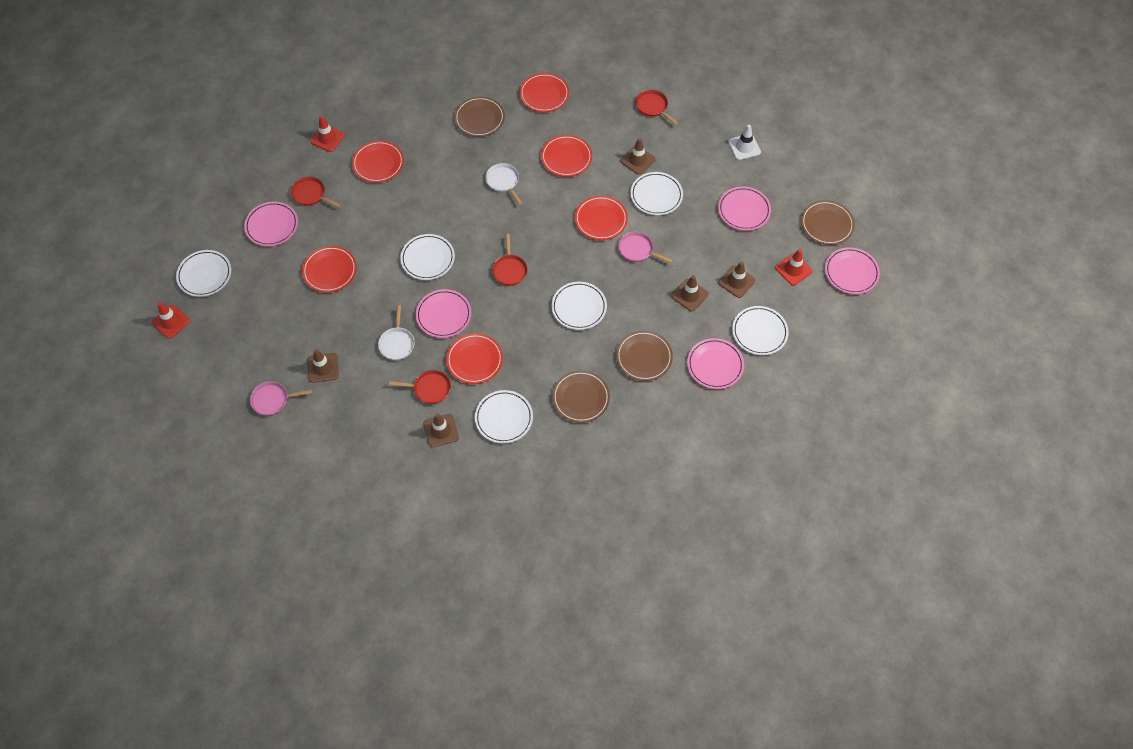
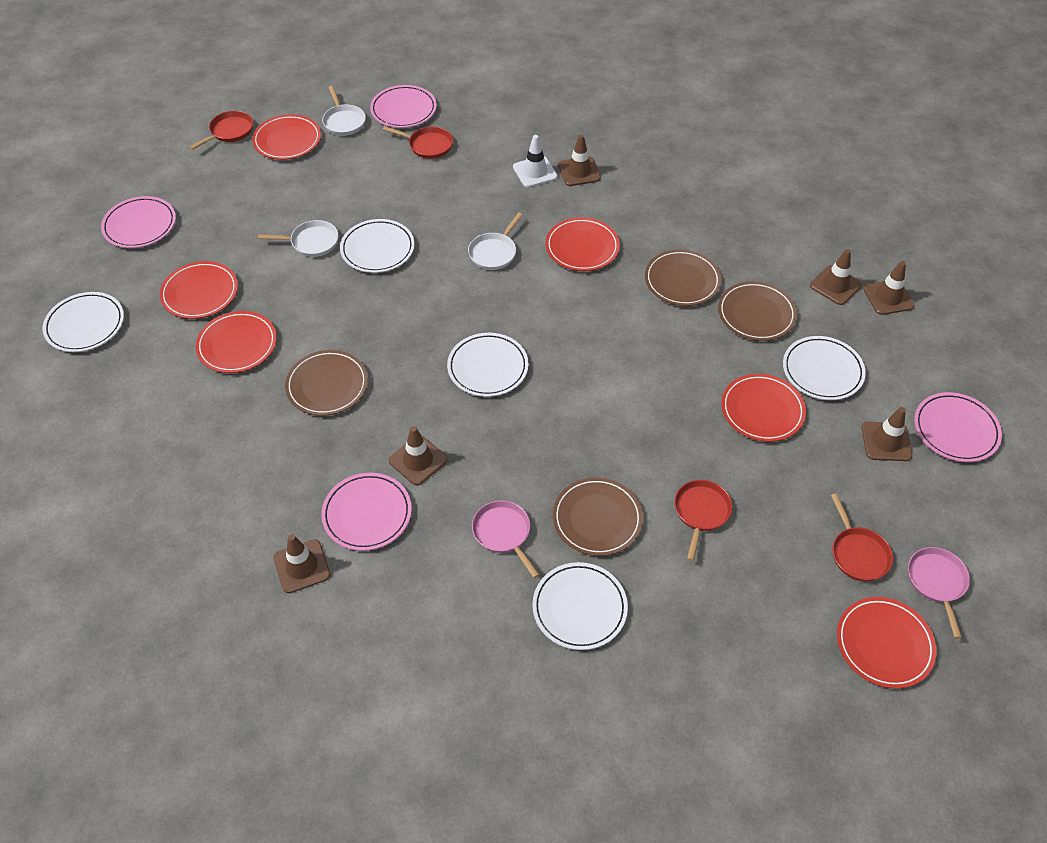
brown traffic cone: [307,349,339,383] [423,413,459,447] [620,138,655,175] [671,275,709,311] [718,261,755,298] = 5 -> [273,534,331,593] [389,426,448,486] [558,134,601,186] [810,249,862,305] [862,407,912,461] [863,261,915,315] = 6
pink plate: [244,202,298,246] [416,289,471,338] [687,338,744,389] [718,186,771,231] [825,247,880,294] = 5 -> [101,196,176,248] [321,473,412,551] [370,85,437,128] [914,392,1002,462] = 4
red traffic cone: [152,302,190,338] [310,116,345,152] [775,249,812,285] = 3 -> none = 0
white pan: [378,305,415,360] [486,163,522,205] = 2 -> [258,220,339,257] [322,86,366,136] [468,213,523,270] = 3
white plate: [176,250,231,297] [400,234,455,280] [475,390,533,444] [552,282,607,330] [631,172,683,215] [732,306,789,355] = 6 -> [43,292,124,352] [340,219,415,273] [447,333,529,397] [532,562,628,650] [783,336,866,400] = 5

